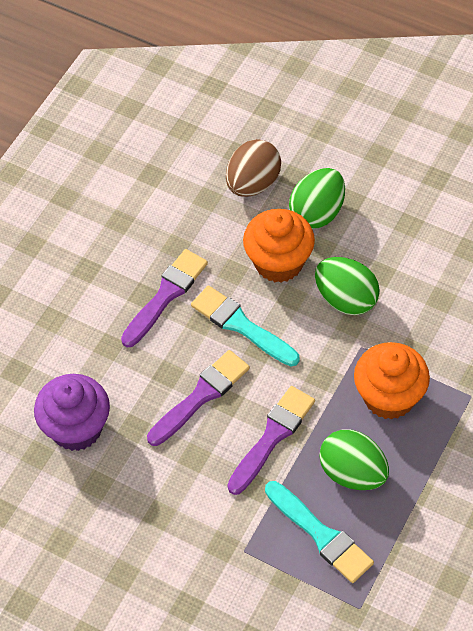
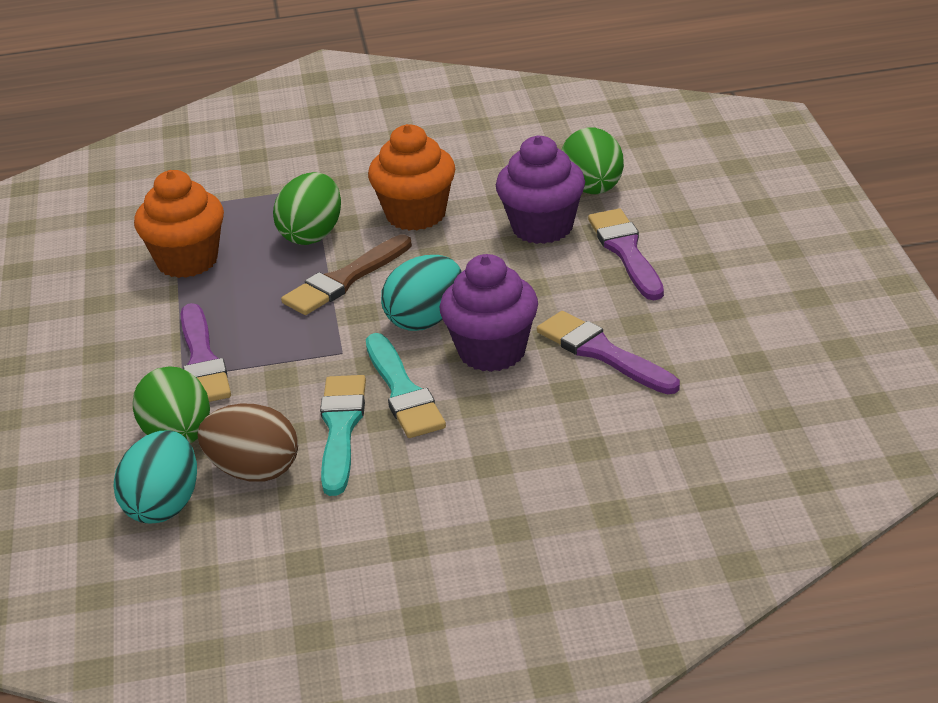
brown brush: none = 0 -> [281,235,412,315] = 1
purple cupcake: [34,374,110,451] = 1 -> [440,254,538,372] [496,135,585,244] = 2
turquoise egg: none = 0 -> [114,430,197,523] [381,255,461,331] = 2

